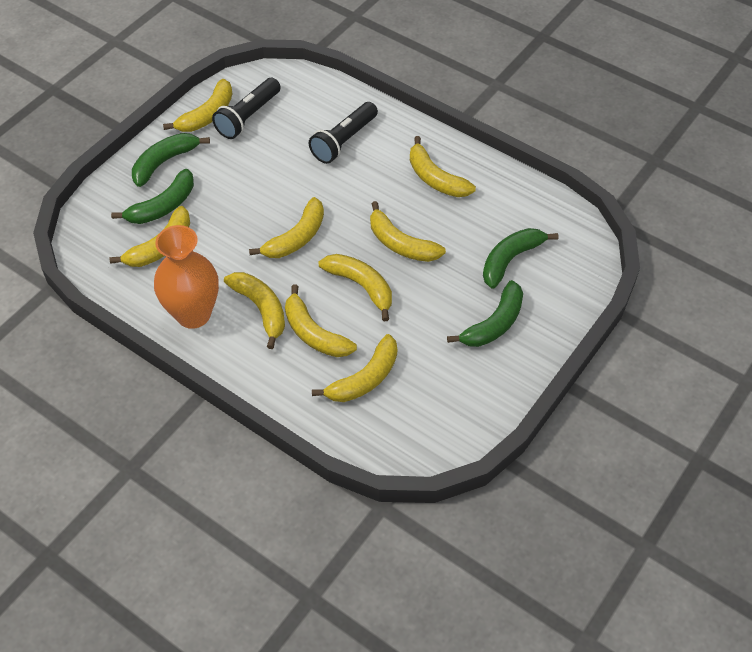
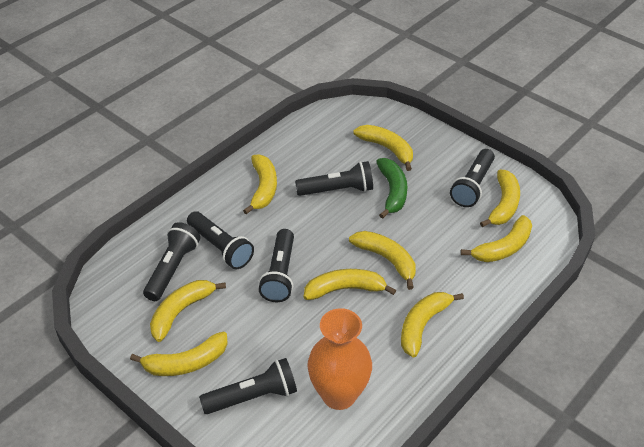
black flashlight: [212,78,281,139] [309,102,378,164] = 2 -> [143,222,200,301] [187,211,254,269] [199,358,297,414] [259,229,294,302] [295,161,373,196] [450,149,495,207] = 6
green banana: [111,169,194,224] [132,133,210,187] [447,280,523,347] [483,228,558,289] = 4 -> [376,158,408,219] = 1

